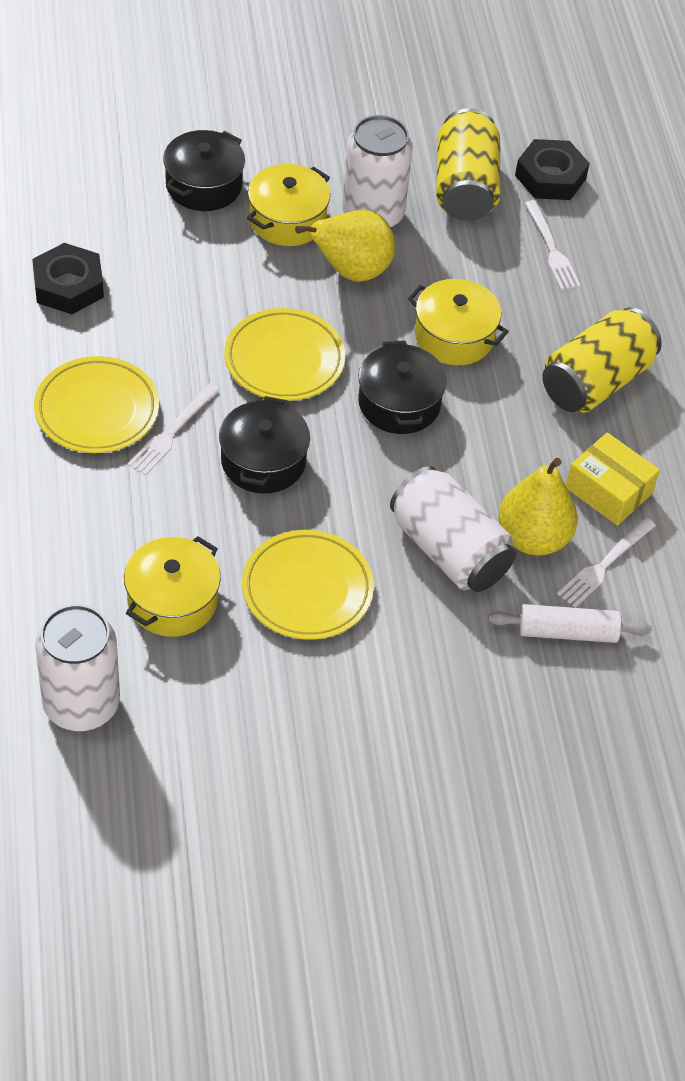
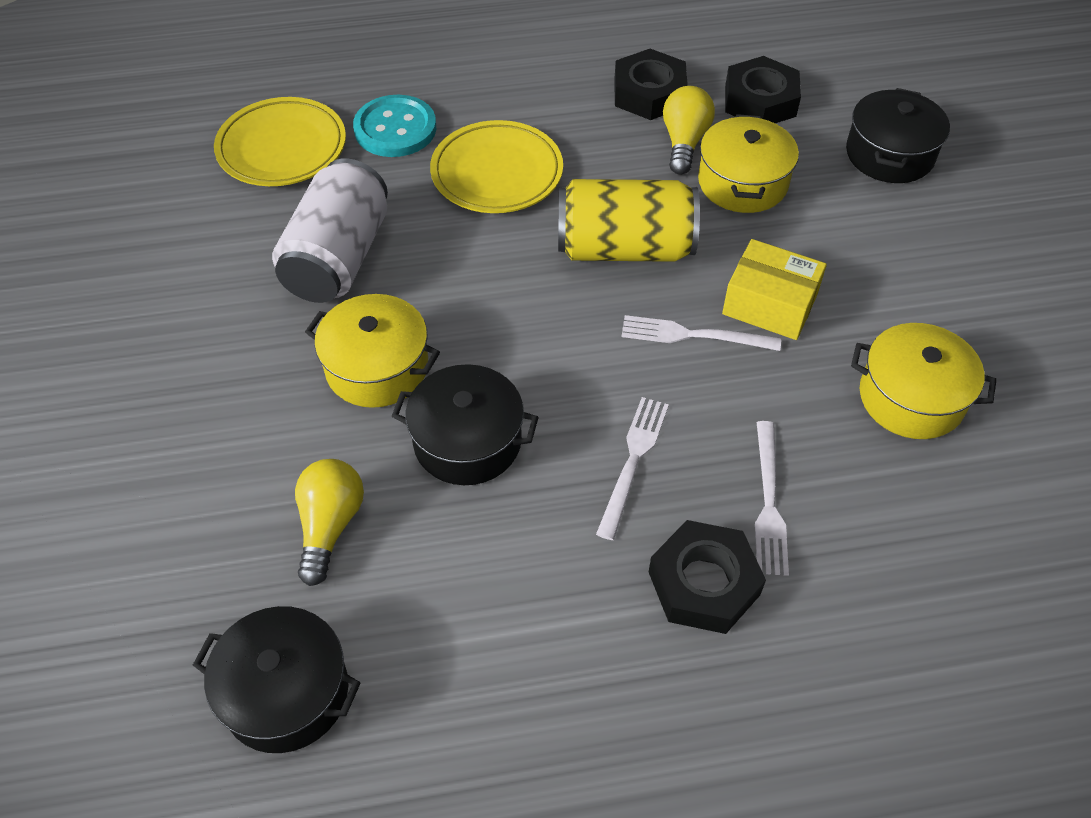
black nut: [32,243,104,314] [515,139,590,200] = 2 -> [614,49,688,120] [649,520,766,634] [725,56,801,123] = 3
turquoise button: none = 0 -> [353,95,436,157] = 1
white can: [35,604,120,731] [342,115,413,228] [390,466,516,592] = 3 -> [272,158,388,303] = 1
white rolling pin: [488,604,652,643] = 1 -> none = 0
yellow can: [436,108,500,221] [542,307,662,413] = 2 -> [558,179,700,262] = 1
yellow light bulb: none = 0 -> [295,459,364,586] [663,86,715,175] = 2
yellow pear: [295,210,395,282] [498,458,578,556] = 2 -> none = 0
yellow plate: [34,356,159,453] [224,308,345,401] [242,530,374,640] = 3 -> [214,97,346,186] [430,120,563,213] = 2

